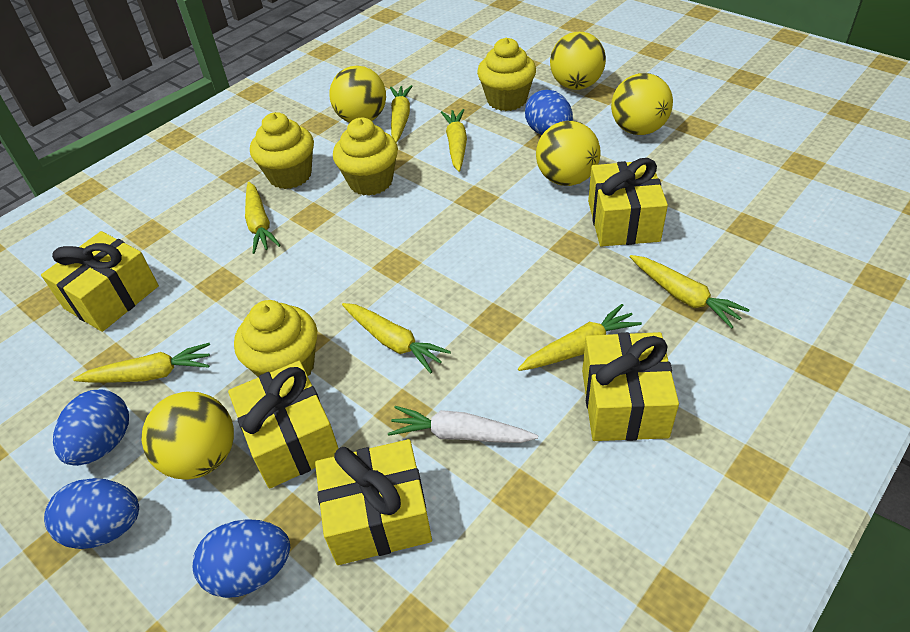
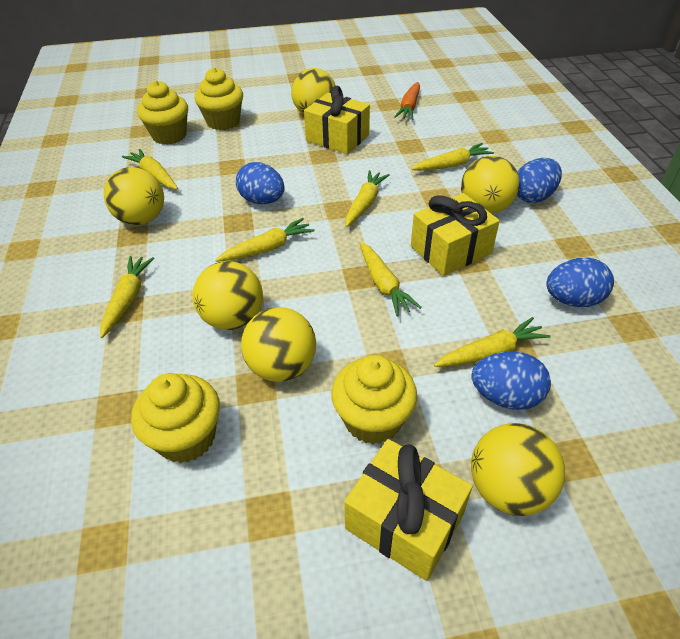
orange carrot: none = 0 -> [394,82,420,120] = 1
white carrot: [388,406,538,443] = 1 -> none = 0
yellow ball: [141,391,234,480] [329,66,386,123] [536,121,601,186] [550,32,606,90] [611,73,673,135] = 5 -> [104,167,164,225] [193,261,263,330] [241,307,316,382] [291,68,336,114] [461,156,520,214] [471,423,565,516] = 6
yellow gift: [41,231,159,332] [228,361,339,489] [315,439,432,565] [582,332,679,441] [588,158,668,246] = 5 -> [304,86,370,154] [344,439,473,581] [411,193,500,276] = 3

